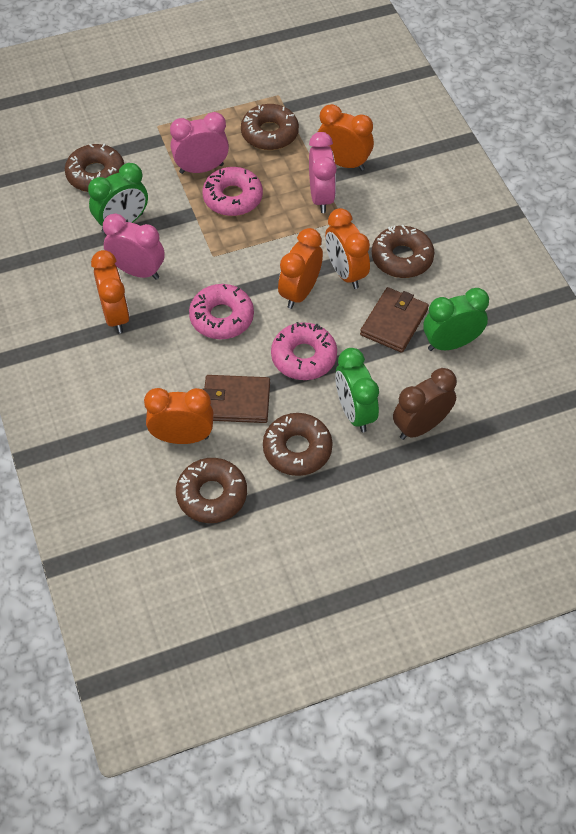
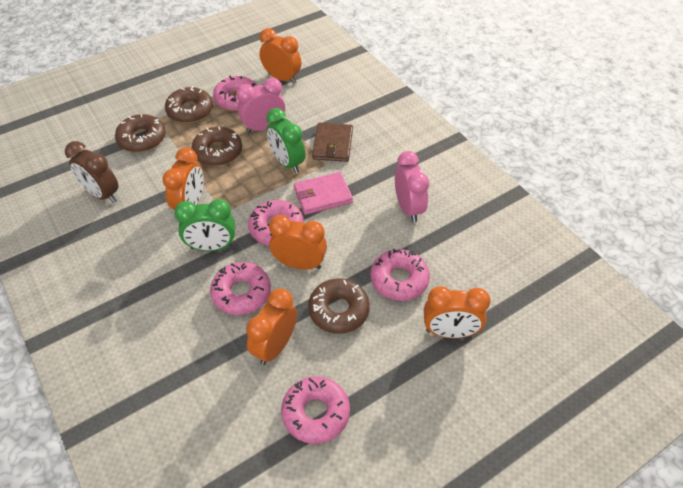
brown donut: [65,144,124,192] [176,458,247,523] [241,104,299,150] [263,413,333,476] [372,225,435,278] = 5 -> [115,114,166,152] [165,86,213,123] [191,127,242,166] [308,278,370,334] = 4
brown wallet: [203,375,270,423] [360,287,429,353] = 2 -> [312,123,353,162] = 1
green clock: [88,163,148,233] [335,348,379,432] [423,288,489,351] = 3 -> [174,199,235,251] [266,108,305,173] = 2
pink clock: [103,214,165,280] [170,112,229,174] [309,132,337,213] = 3 -> [236,78,285,133] [395,151,429,222] = 2
pink donut: [189,284,254,339] [202,167,263,216] [271,322,337,380] = 3 -> [210,262,271,315] [213,75,258,111] [248,200,304,246] [281,376,350,444] [370,249,430,301] = 5
pink wallet: none = 0 -> [294,172,353,215] = 1

